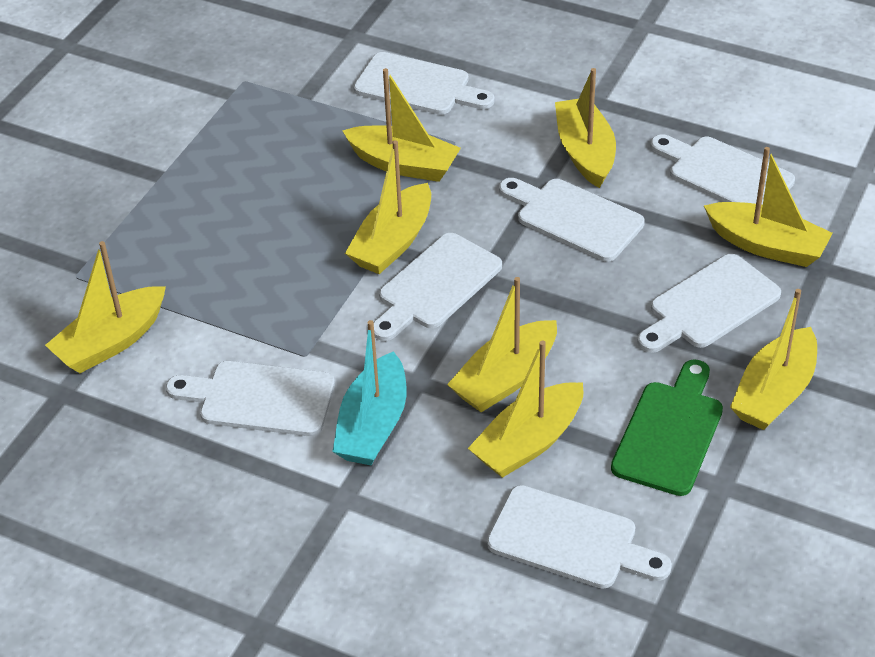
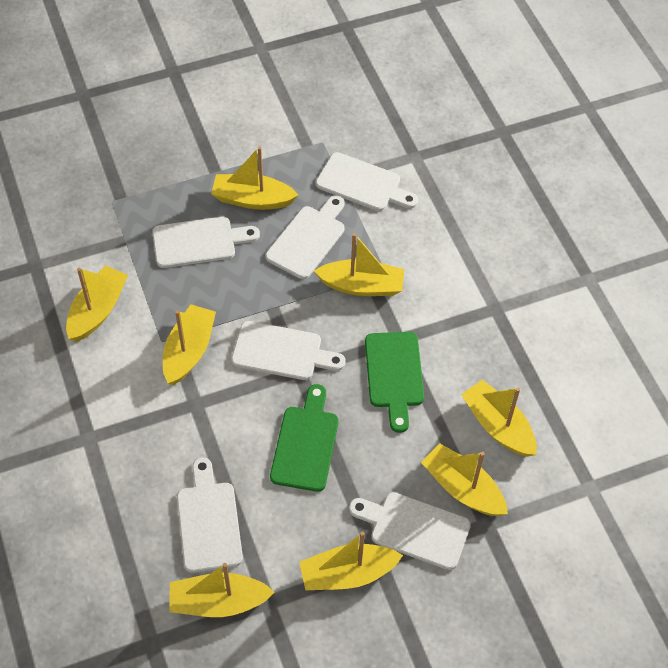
green cutting board: [611,359,723,496] = 1 -> [270,384,339,492] [365,332,424,433] = 2
turquoise boat: [332,320,407,465] = 1 -> none = 0
white cutting board: [166,361,335,436] [354,52,495,115] [374,233,502,341] [487,485,672,589] [499,178,645,262] [637,254,781,353] [650,134,795,205] = 7 -> [152,217,260,268] [177,458,243,573] [231,321,346,380] [266,195,345,279] [316,152,418,211] [349,492,471,570] = 6

